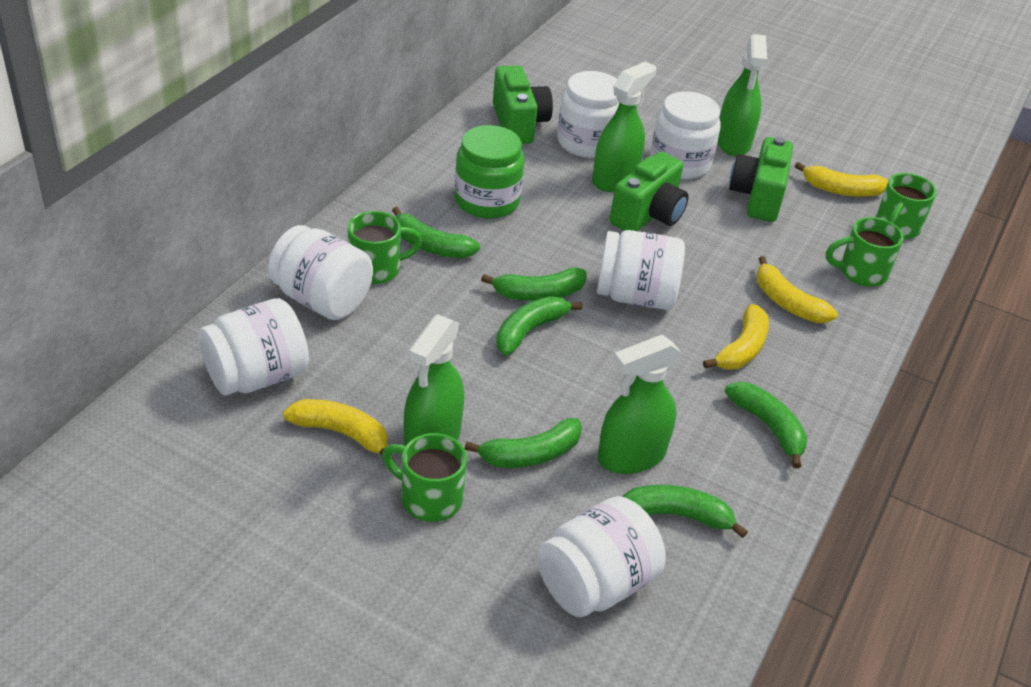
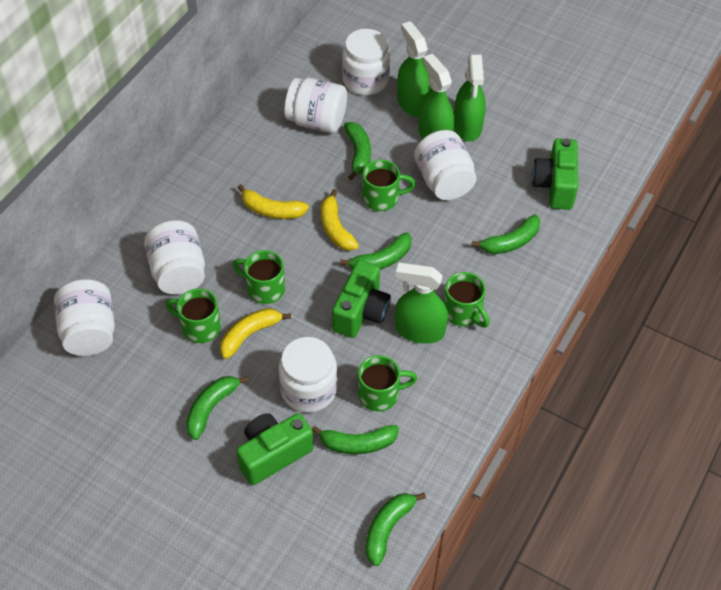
green jar: [455,125,524,219] = 1 -> none = 0
green mug: [348,211,422,284] [382,433,467,522] [826,217,904,287] [876,173,937,239] = 4 -> [165,288,221,343] [233,250,285,304] [358,355,417,412] [363,160,416,211] [444,272,490,328] = 5
yellow banana: [283,399,393,459] [703,304,769,370] [757,256,838,323] [795,162,889,197] = 4 -> [220,308,291,359] [237,184,309,219] [321,189,359,251] = 3

